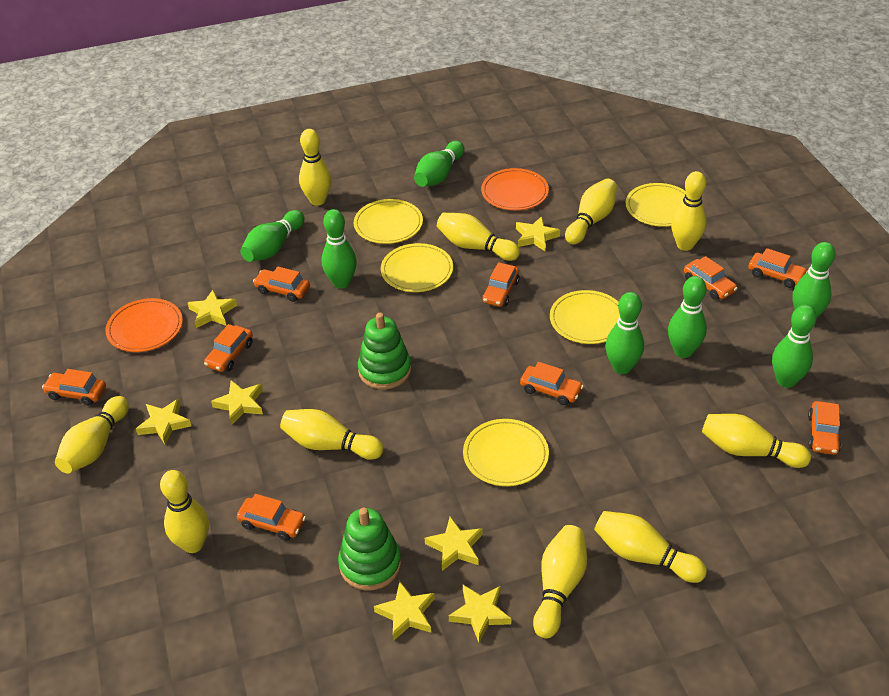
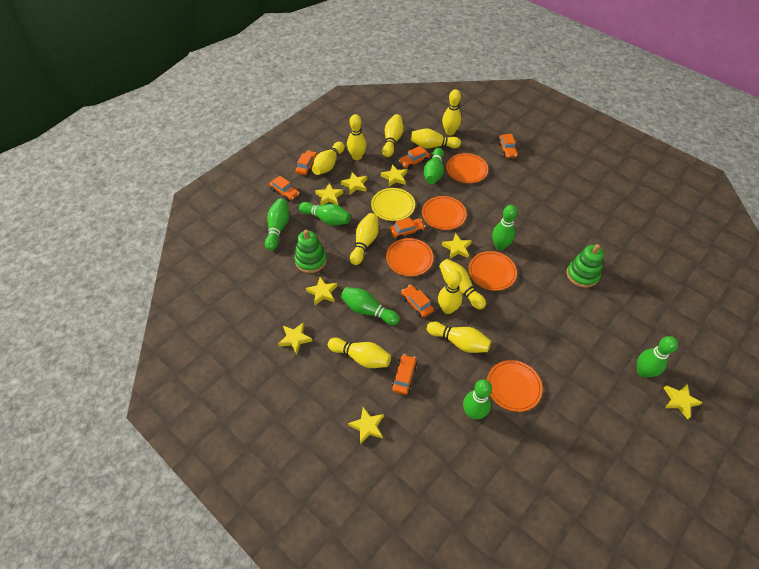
orange car: [42,369,106,406] [204,324,253,372] [237,494,306,541] [253,267,310,302] [482,262,520,307] [520,362,584,405] [684,256,738,300] [748,248,808,288] [808,401,841,455] = 9 -> [269,176,299,201] [295,150,317,175] [390,218,425,240] [392,354,417,395] [399,146,430,169] [401,285,434,318] [498,134,518,158] = 7
orange plate: [105,298,183,352] [481,168,549,210] = 2 -> [386,238,433,276] [422,196,467,230] [446,153,488,183] [468,251,517,291] [487,360,543,412] = 5
yellow plate: [354,199,423,244] [381,243,453,292] [463,419,549,486] [550,290,620,344] [626,183,686,227] = 5 -> [371,188,415,221] = 1
yellow star: [136,399,191,445] [188,290,237,328] [211,380,263,425] [374,581,435,641] [425,517,483,571] [449,585,511,642] [516,216,560,251] = 7 -> [278,323,312,354] [306,277,338,305] [315,183,343,205] [341,172,367,194] [348,407,384,444] [381,164,407,187] [442,233,472,259] [664,384,703,419] = 8

